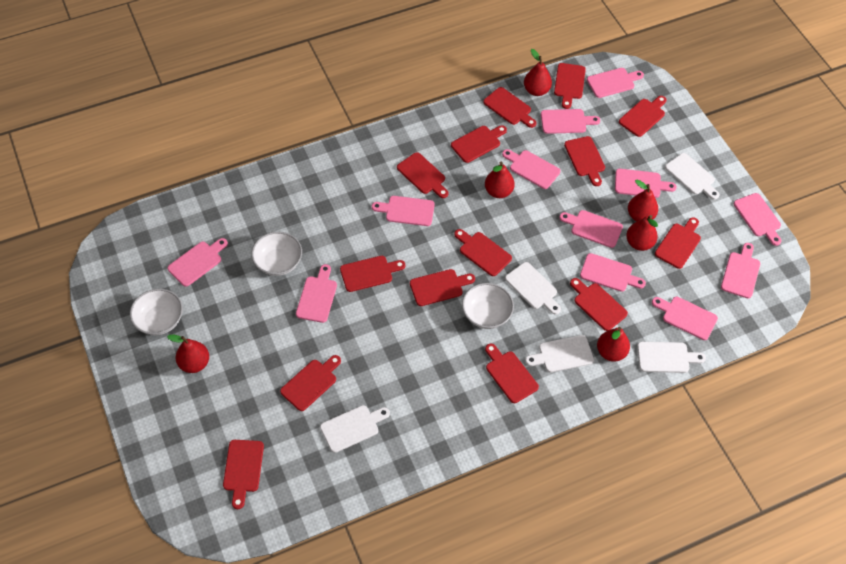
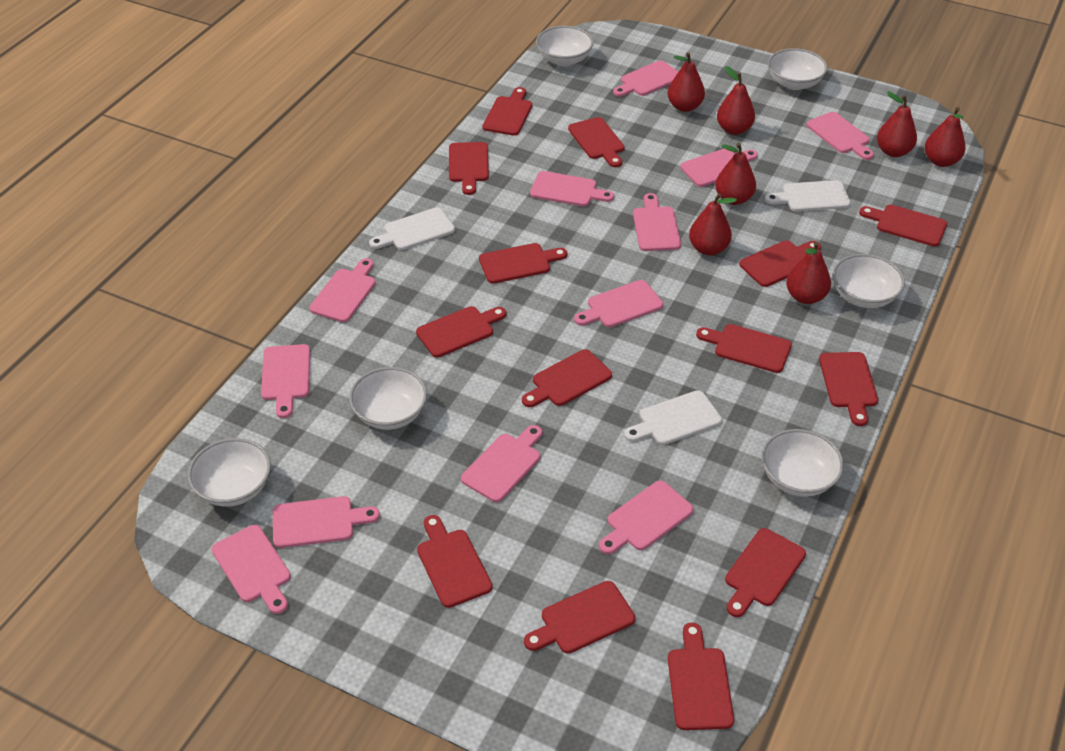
red pear: [167,334,209,373] [485,162,515,198] [524,49,552,96] [597,327,630,362] [626,215,658,251] [628,180,658,222] = 6 -> [668,52,705,112] [689,193,737,255] [715,143,756,205] [717,66,755,135] [786,242,831,304] [877,91,917,157] [925,107,966,167] = 7
white bowl: [130,289,183,335] [251,232,302,276] [462,283,514,329] = 3 -> [188,438,271,507] [349,367,427,430] [536,26,593,66] [761,429,844,497] [768,48,827,90] [833,254,905,308] = 6
white cutting board: [320,405,390,453] [505,262,561,314] [525,335,594,372] [637,342,706,373] [665,153,720,200] = 5 -> [369,207,455,250] [624,390,722,445] [765,180,851,212] = 3

